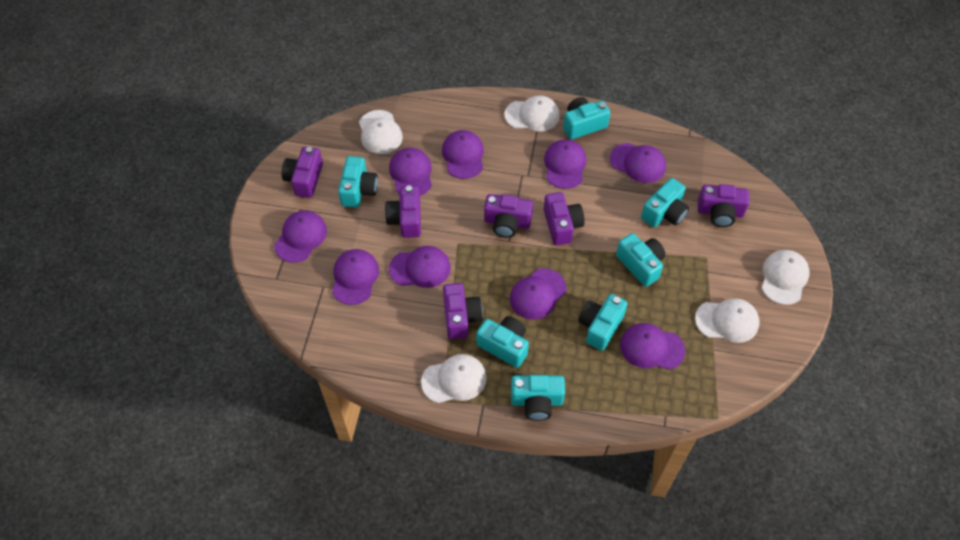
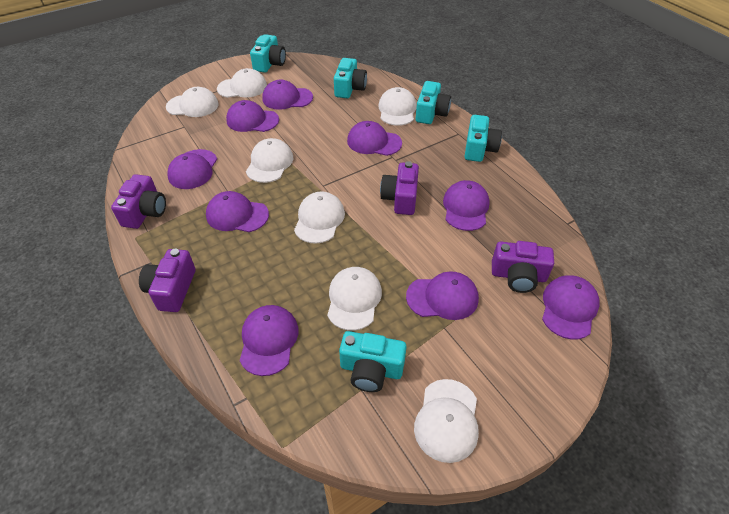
purple camera: [282,147,323,198] [385,185,421,238] [443,283,483,339] [484,194,533,238] [544,192,585,245] [698,184,749,227] = 6 -> [111,174,166,229] [139,249,195,312] [380,161,419,215] [492,241,554,293] = 4
turquoise camera: [338,156,378,208] [476,316,529,368] [511,375,565,421] [563,97,610,139] [578,294,628,351] [616,233,666,287] [641,178,689,228] = 7 -> [250,34,286,73] [334,58,367,98] [339,331,407,392] [416,81,451,124] [465,115,502,162] = 5
white cap: [359,110,403,154] [421,354,487,403] [504,95,560,132] [695,298,759,343] [761,250,810,305] = 5 -> [166,87,219,117] [217,68,267,98] [246,138,293,183] [294,191,345,244] [327,267,382,331] [378,87,417,126] [414,379,479,463] = 7

